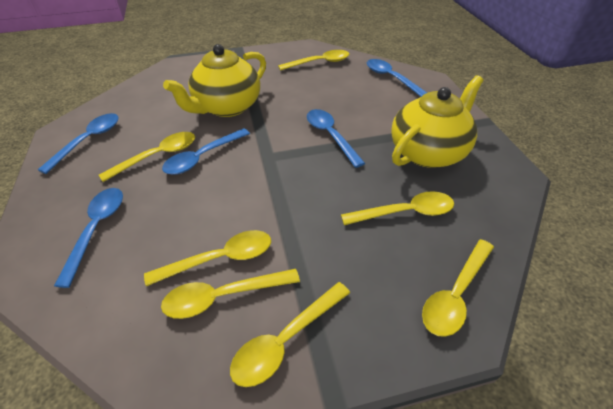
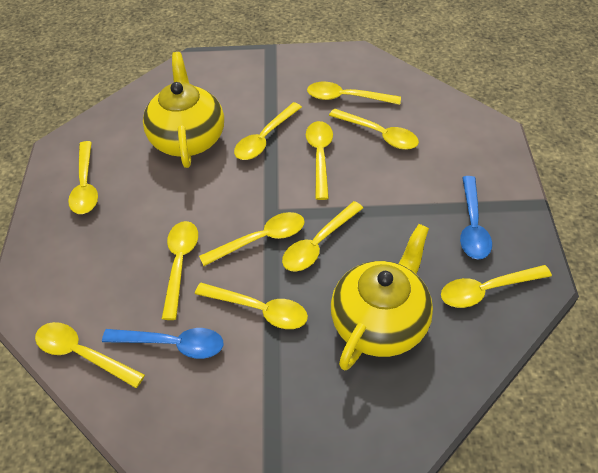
blue spoon: [38,113,119,174] [54,188,123,288] [162,128,250,175] [307,109,365,168] [367,59,427,97] = 5 -> [102,328,223,359] [460,176,492,259] = 2
yellow spoon: [99,132,195,182] [144,230,271,286] [161,269,300,319] [230,282,350,387] [278,50,349,71] [341,191,454,225] [422,239,494,337] = 7 -> [35,322,145,388] [68,141,98,214] [162,221,198,320] [195,283,308,329] [199,212,305,266] [234,102,302,160] [282,201,363,272] [306,121,333,200] [307,82,401,105] [329,108,419,150] [441,265,552,308] = 11

